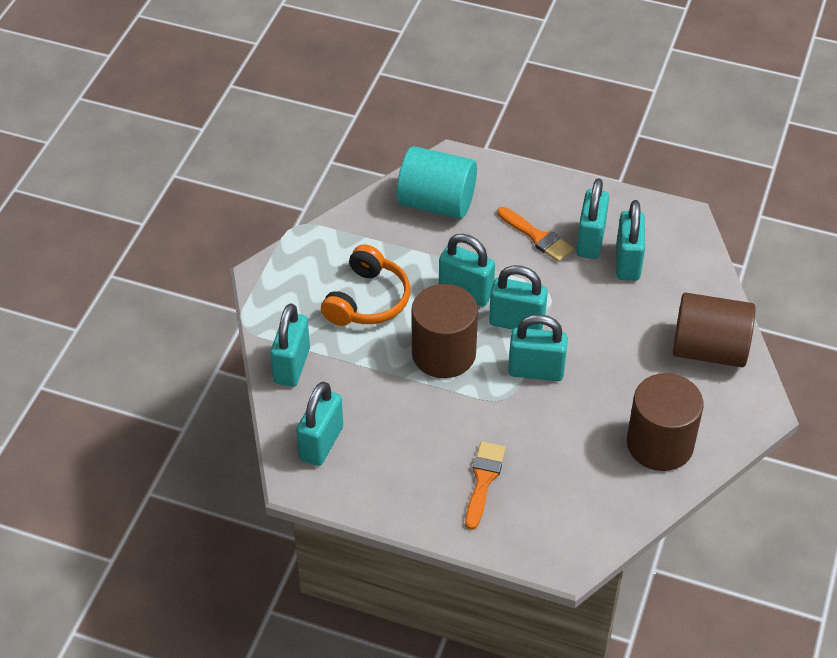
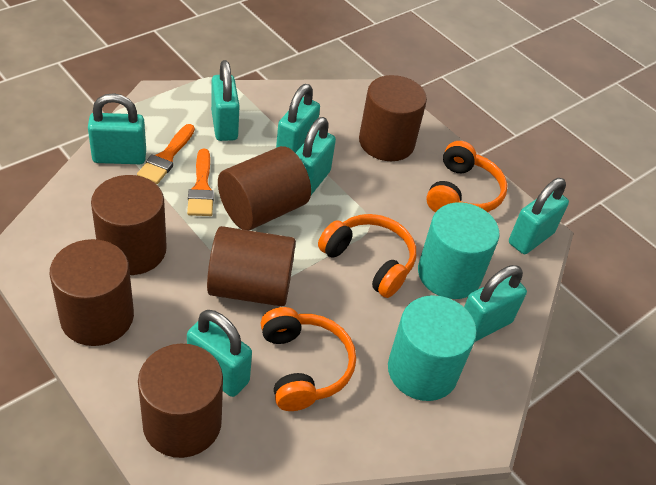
brown cylinder: [412,284,478,378] [627,373,704,471] [673,293,756,367] = 3 -> [50,239,134,346] [91,175,167,275] [138,344,223,458] [207,226,296,306] [218,146,311,230] [359,75,427,161] = 6
orange headphones: [321,244,410,326] = 1 -> [261,307,356,411] [318,214,416,298] [426,141,507,212] = 3
turquoise cylinder: [397,146,477,219] = 1 -> [388,295,477,401] [418,202,500,299] = 2

